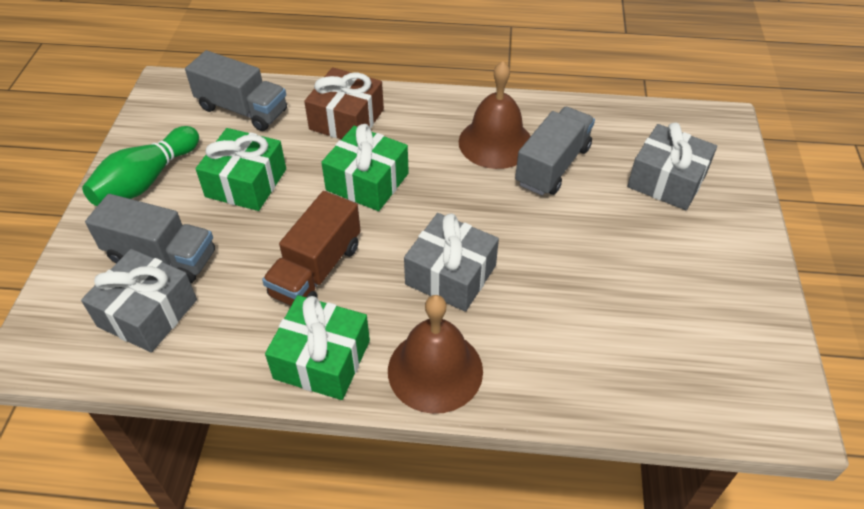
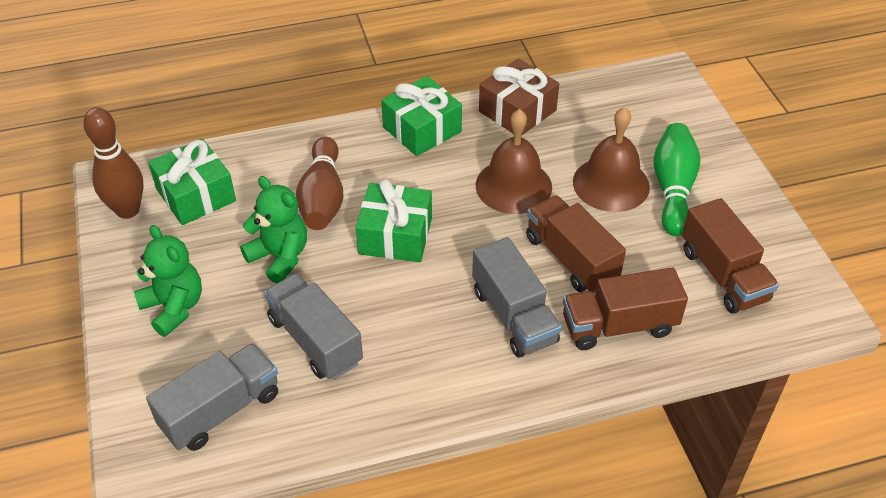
brown bowling pin: none = 0 -> [83,107,144,219] [296,137,343,230] = 2
brown truck: [262,191,361,306] = 1 -> [526,195,626,294] [563,268,688,350] [682,198,779,314] = 3
green teddy bear: none = 0 -> [134,225,202,337] [240,176,307,283] = 2
grey gift: [81,249,197,353] [404,213,499,312] [627,123,717,210] = 3 -> none = 0

